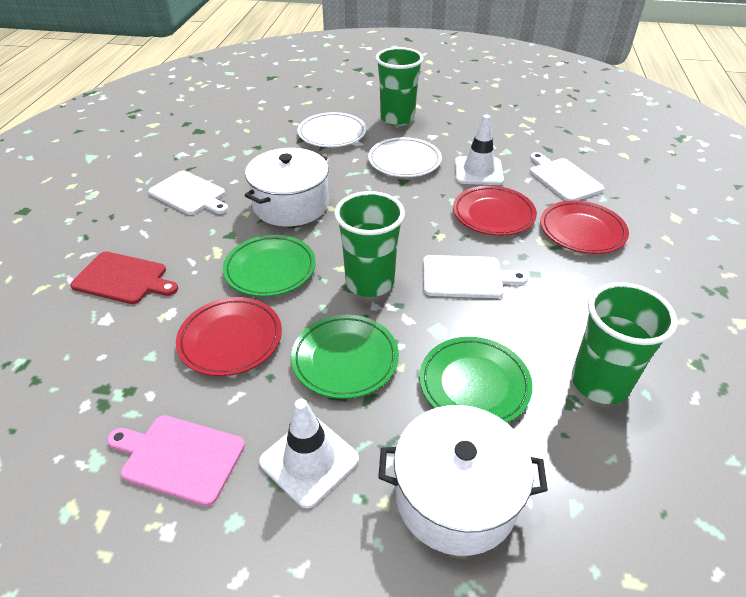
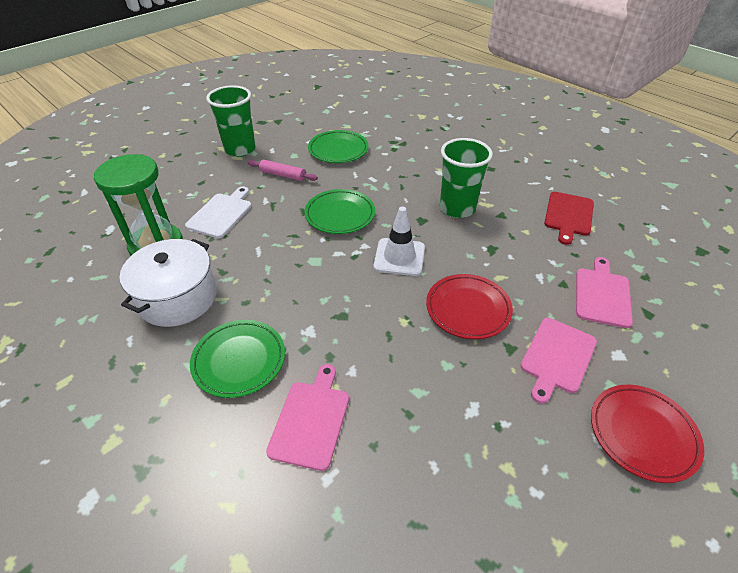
green cup: [334,191,405,297] [376,47,423,126] [572,282,678,404] = 3 -> [206,85,256,157] [440,138,493,218] = 2
green hourglass: none = 0 -> [94,154,183,256] = 1
pink cutting board: [107,415,245,506] = 1 -> [266,364,349,471] [520,318,597,404] [576,257,633,328] = 3
pink rolling pin: none = 0 -> [248,159,318,181] = 1
red plate: [176,297,282,376] [453,186,537,236] [540,200,629,254] = 3 -> [426,274,513,339] [591,385,704,483] = 2
white cutting board: [148,171,228,215] [423,255,528,298] [530,152,604,201] = 3 -> [185,187,251,238] = 1
white plate: [297,112,366,147] [368,137,442,177] = 2 -> none = 0
white pot: [245,148,329,227] [378,405,548,556] = 2 -> [119,239,217,327] = 1
white traffic cone: [259,399,359,508] [455,115,504,185] = 2 -> [373,207,425,276] = 1

